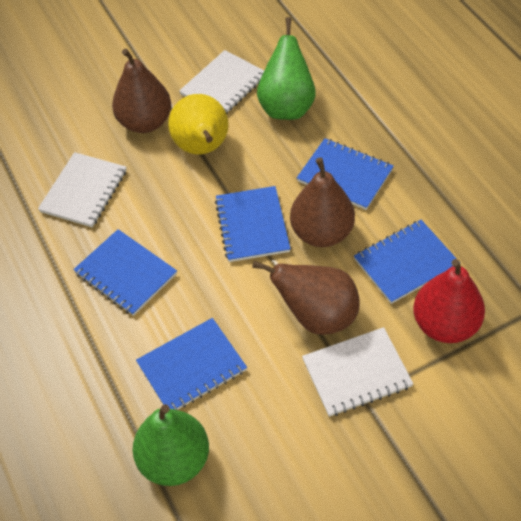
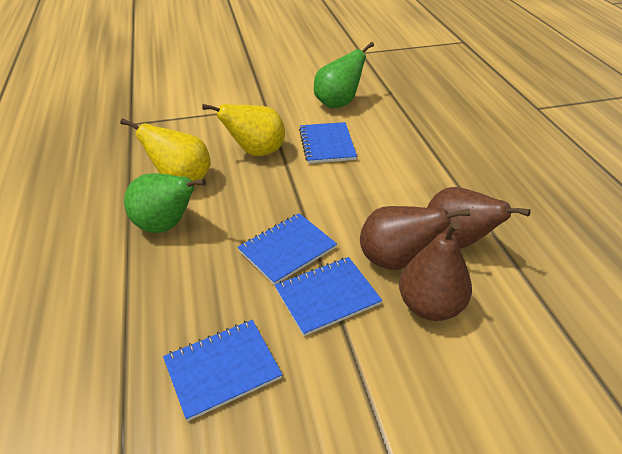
blue notebook: [73,229,177,316] [136,318,247,410] [215,186,291,262] [297,138,394,210] [354,220,457,304] = 5 -> [163,320,282,421] [238,213,337,285] [275,257,382,336] [299,122,357,164] = 4
red pear: [413,259,485,343] = 1 -> none = 0
white notebook: [38,152,126,227] [179,50,264,114] [302,327,413,417] = 3 -> none = 0
yellow pear: [168,94,229,154] = 1 -> [120,118,211,186] [202,104,285,156] = 2

